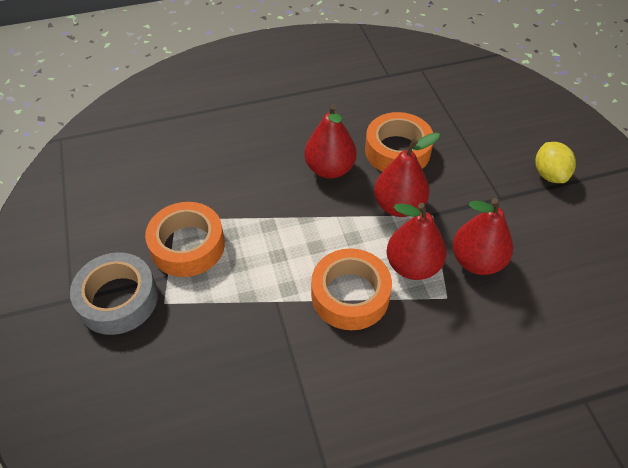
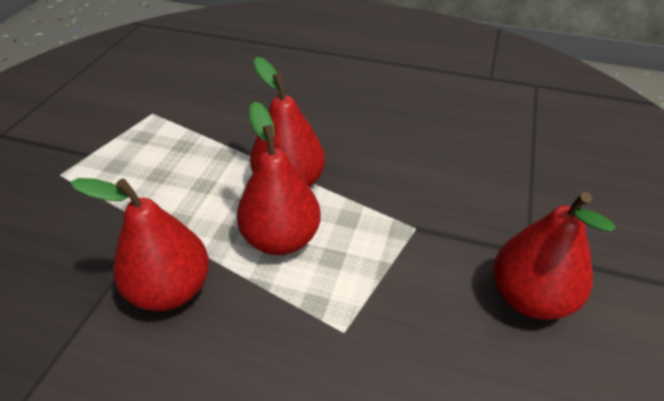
grey tape: [70,252,158,335] = 1 -> none = 0
orange tape: [145,202,225,277] [311,248,392,330] [365,112,433,172] = 3 -> none = 0
yellow lemon: [536,142,576,183] = 1 -> none = 0

